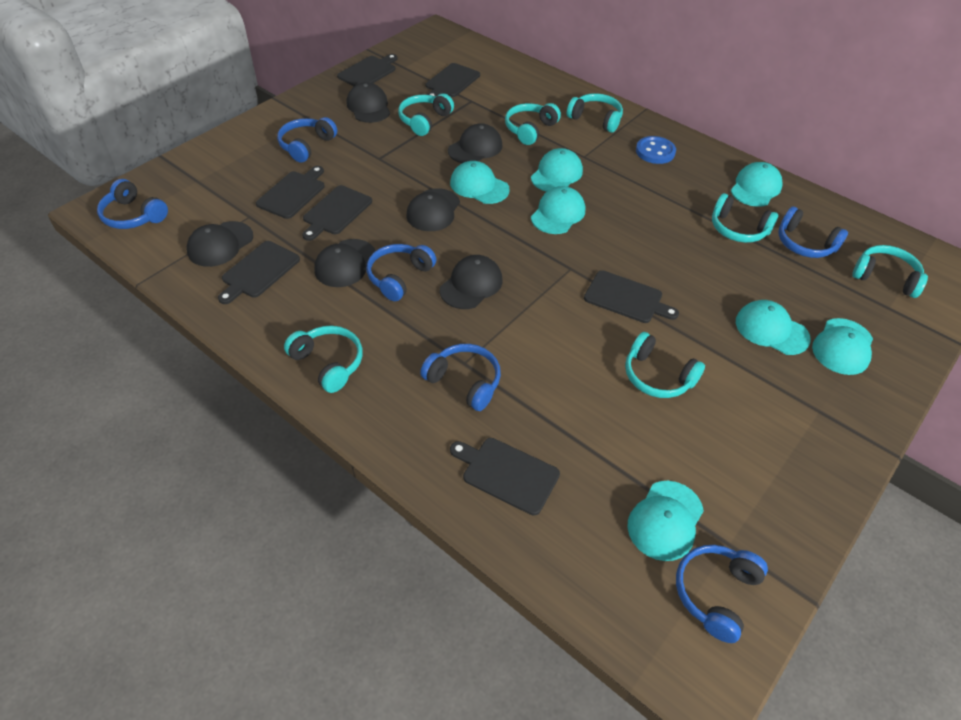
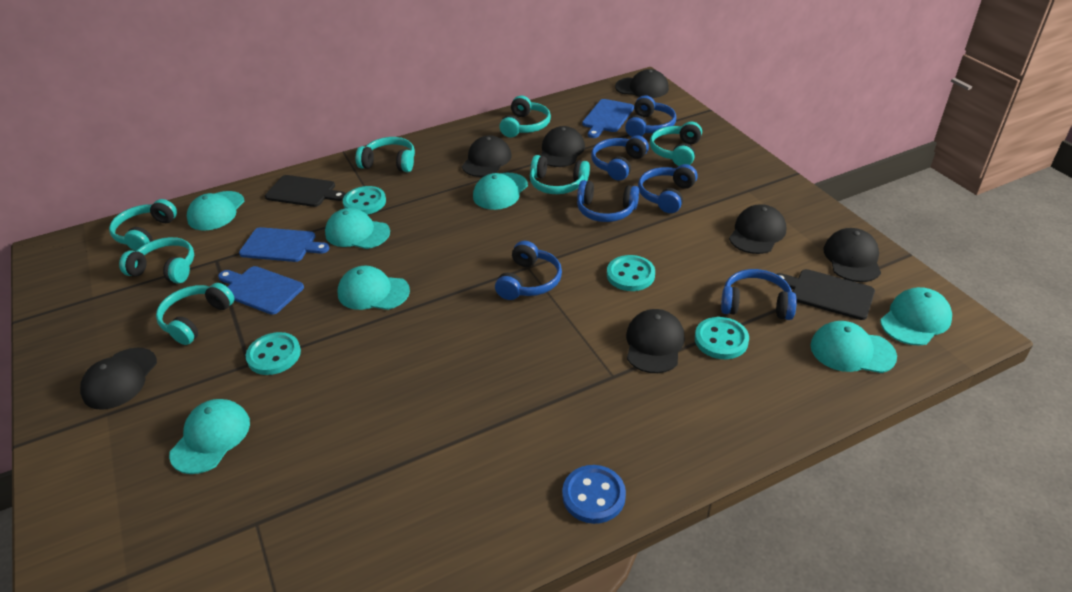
black cap: [187,221,253,267] [314,239,375,287] [346,82,390,123] [406,188,460,231] [440,255,503,309] [448,123,502,163] = 6 -> [80,348,157,410] [462,135,511,177] [540,126,585,167] [615,69,669,98] [626,309,685,373] [729,204,786,254] [824,228,881,282] = 7
black cutting board: [218,241,300,304] [256,166,325,219] [302,185,372,241] [337,54,398,86] [426,63,480,97] [450,438,560,515] [584,270,679,323] = 7 -> [265,175,346,207] [776,269,875,320] = 2
blue cutting board: none = 0 -> [218,266,304,315] [239,227,329,262] [582,99,634,138] = 3
turquoise button: none = 0 -> [246,332,301,375] [343,186,386,215] [607,255,655,291] [695,317,749,359] = 4

